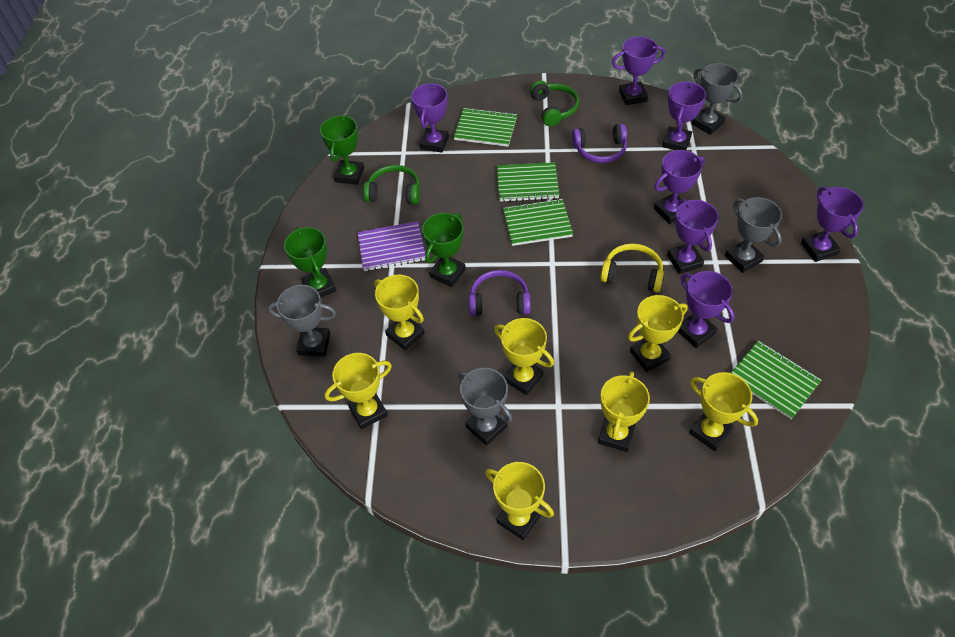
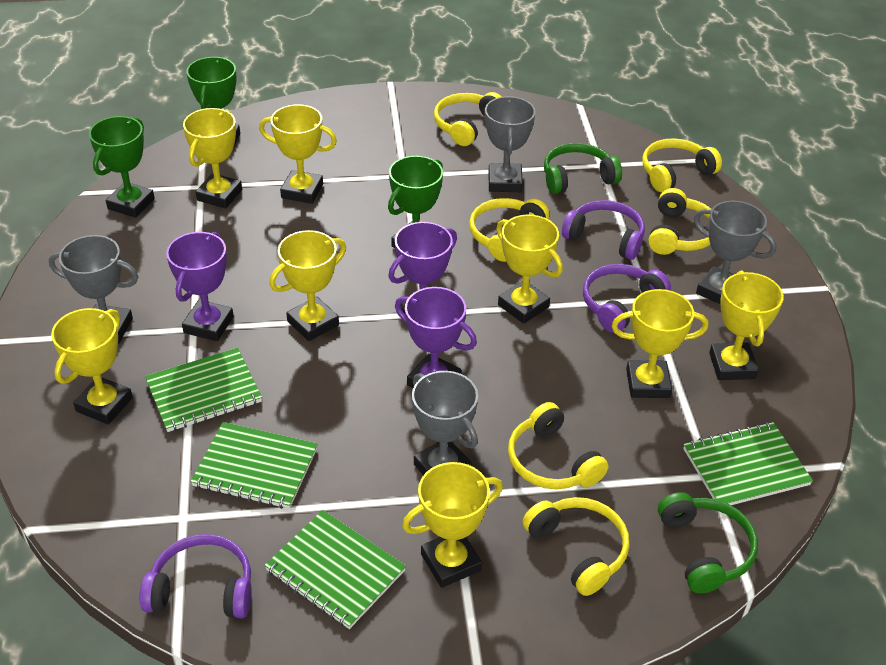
purple headphones: [469,270,531,316] [572,124,627,163] = 2 -> [140,534,252,618] [562,200,645,260] [583,264,671,333] = 3
purple notebook: [357,221,425,271] = 1 -> none = 0
purple trophy: [411,83,449,153] [612,36,665,105] [654,150,705,224] [662,82,706,150] [667,199,719,274] [677,271,735,348] [801,186,864,262] = 7 -> [166,232,234,341] [388,222,457,313] [395,287,477,388] = 3
yellow headphones: [600,243,664,292] = 1 -> [434,92,501,146] [469,198,550,262] [508,402,608,489] [522,497,629,596] [642,138,722,192] [648,188,711,255] = 6
yellow trophy: [325,353,392,429] [374,275,425,351] [485,462,554,540] [494,318,554,395] [598,371,650,452] [628,295,688,372] [689,372,758,451] = 7 -> [51,308,133,425] [183,108,242,209] [259,104,337,204] [269,230,346,341] [402,462,503,588] [496,215,563,324] [611,289,708,398] [709,271,784,380] = 8

